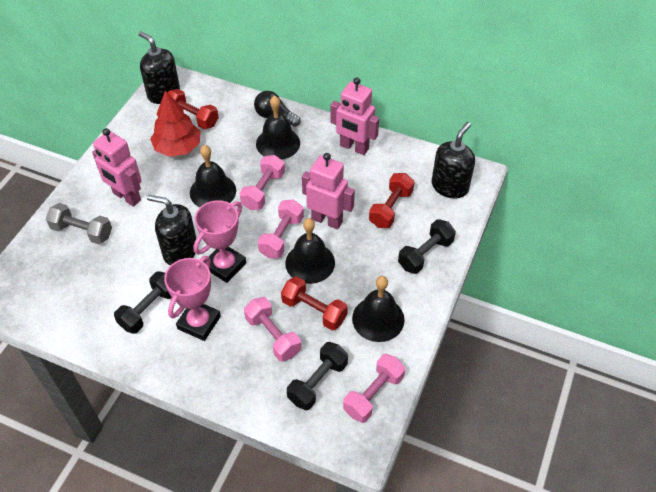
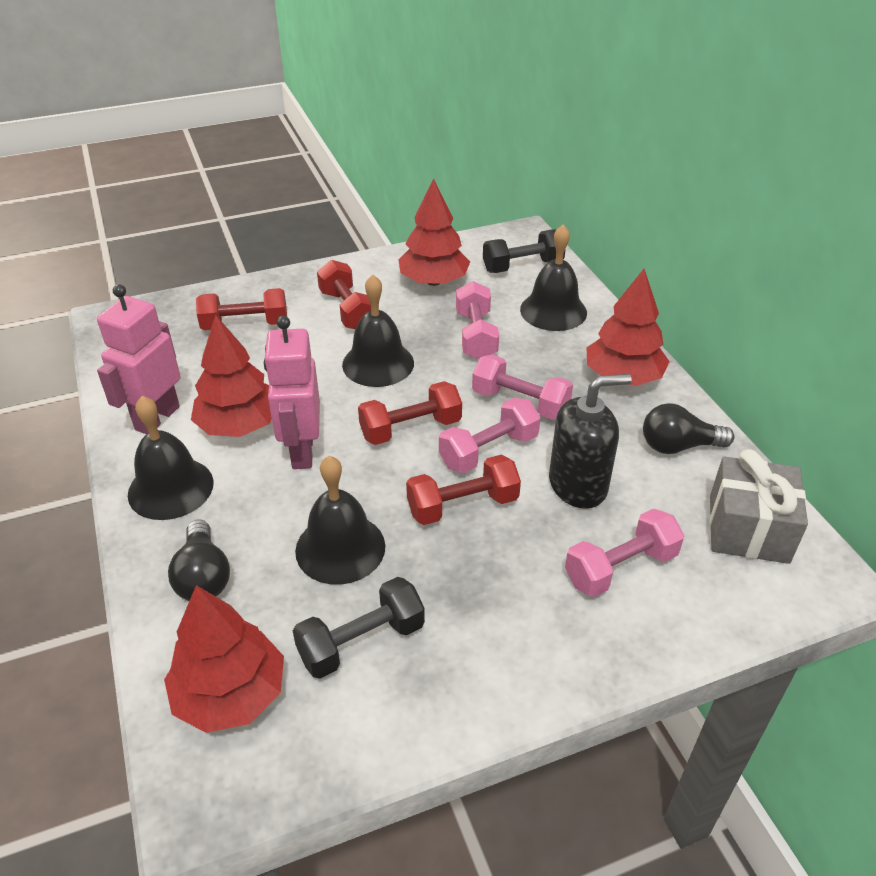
black dumbbell: [114,271,172,334] [287,342,348,410] [398,219,456,274] = 3 -> [293,577,425,679] [483,229,566,273] = 2
black light bulb: [254,91,301,127] = 1 -> [168,520,230,601] [643,403,734,454] = 2
black soap dispenser: [139,31,180,104] [147,195,197,265] [432,122,475,199] = 3 -> [549,374,632,509] = 1
grey dumbbell: [46,203,112,244] = 1 -> none = 0
grey gift: none = 0 -> [710,449,808,564] = 1
pink robot: [92,128,142,207] [302,153,355,229] [330,77,379,155] = 3 -> [97,284,181,434] [264,316,320,469] = 2
pink trophy: [164,256,221,341] [194,200,246,283] = 2 -> none = 0
red dumbbell: [168,89,219,129] [281,276,348,330] [369,173,414,228] = 3 -> [196,288,287,330] [317,260,371,329] [358,381,462,445] [406,455,521,525] = 4
red tree: [150,90,200,157] = 1 -> [164,585,284,733] [191,315,272,437] [398,179,470,286] [587,269,670,386] = 4

